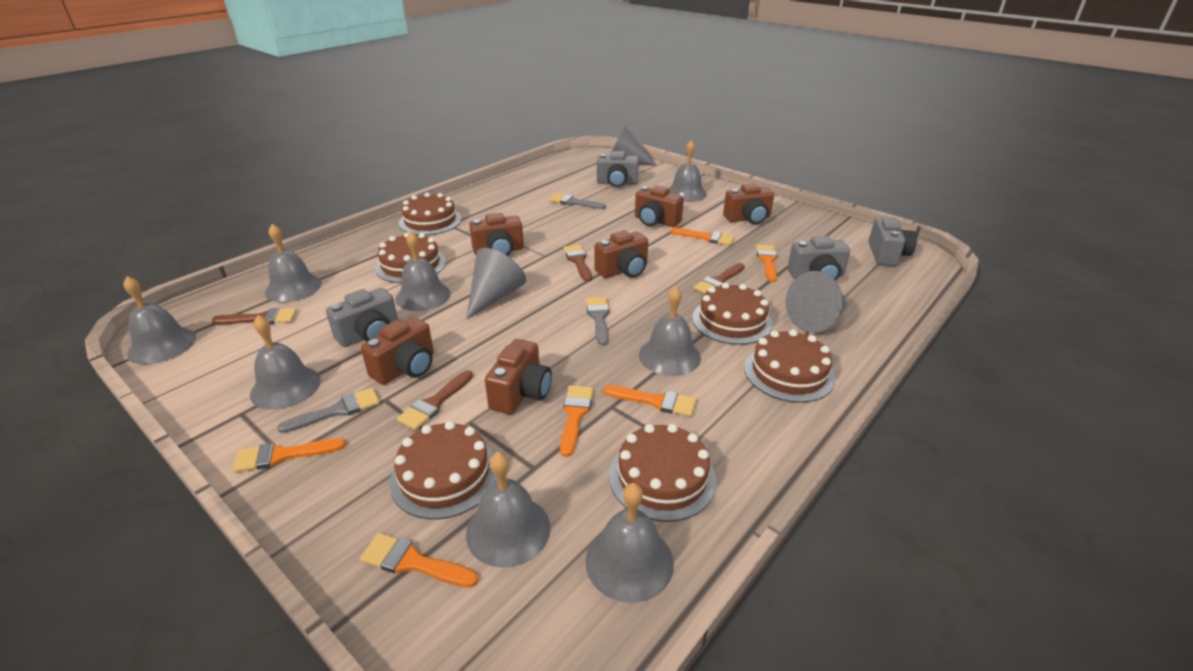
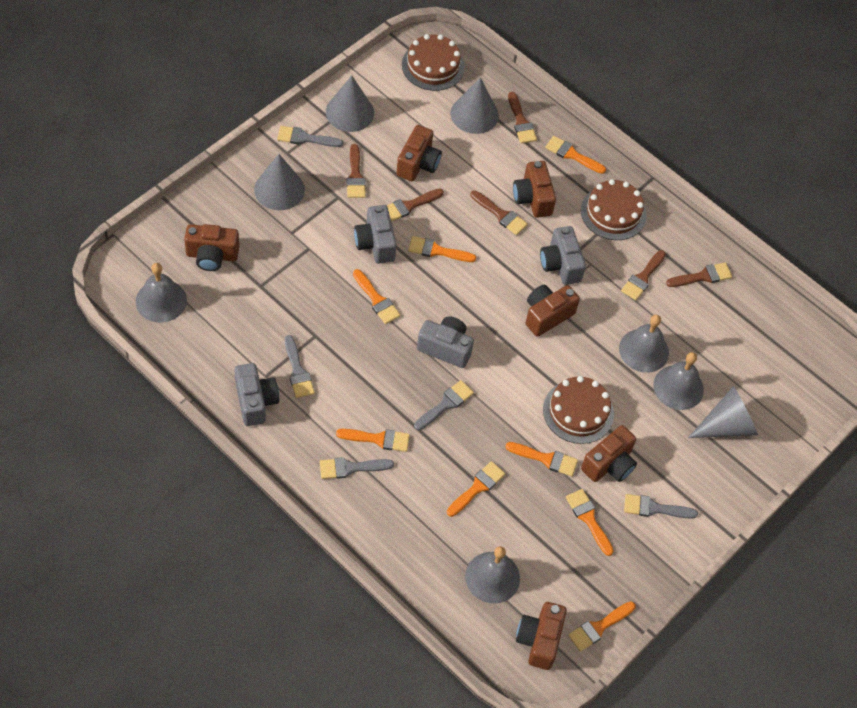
brown brush: [212,308,297,324] [397,370,473,430] [563,245,592,282] [694,263,745,294] = 4 -> [346,144,366,198] [387,188,444,222] [471,190,528,235] [508,92,537,143] [621,250,666,300] [666,262,732,287] = 6
brown cake: [375,232,446,283] [390,421,497,519] [399,193,461,235] [609,424,717,522] [692,283,773,345] [744,329,835,403] = 6 -> [402,34,465,91] [543,376,614,444] [581,179,646,240] = 3
grey bell: [123,276,196,364] [250,315,321,410] [265,224,322,302] [395,231,450,311] [466,452,551,568] [585,483,674,603] [639,286,701,376] [669,140,707,202] = 8 -> [136,263,187,323] [465,546,520,604] [619,315,669,373] [653,352,704,410] = 4
grey brush: [277,387,380,433] [550,193,606,209] [586,297,609,346] = 3 -> [277,126,343,147] [285,335,314,398] [320,457,394,479] [414,380,474,430] [624,494,698,519] = 5
grey cone: [466,248,526,319] [610,126,657,166] [785,271,847,333] = 3 -> [254,154,305,210] [326,75,374,132] [451,78,499,134] [688,386,758,438] = 4
orange brush: [232,438,346,473] [360,533,478,588] [560,385,594,457] [603,385,697,417] [670,227,735,245] [756,245,777,282] = 6 -> [336,429,410,452] [353,269,401,324] [408,236,476,262] [447,461,505,517] [506,442,578,476] [545,136,606,174] [566,489,613,556] [568,601,636,652] = 8

